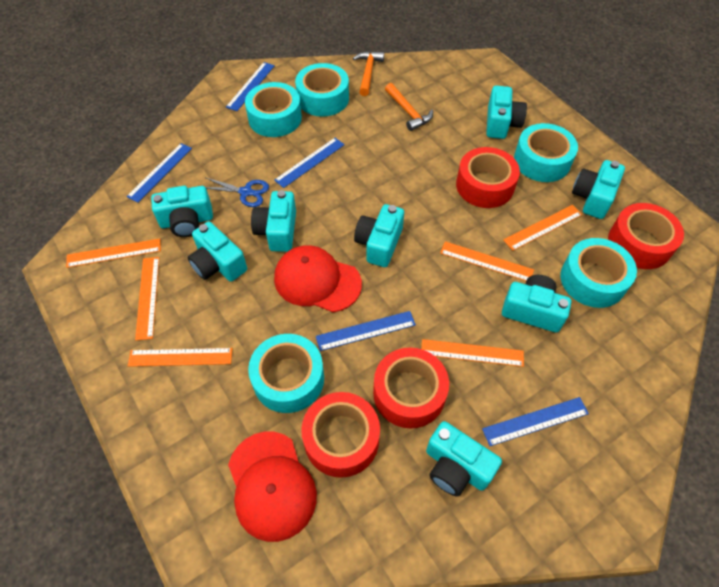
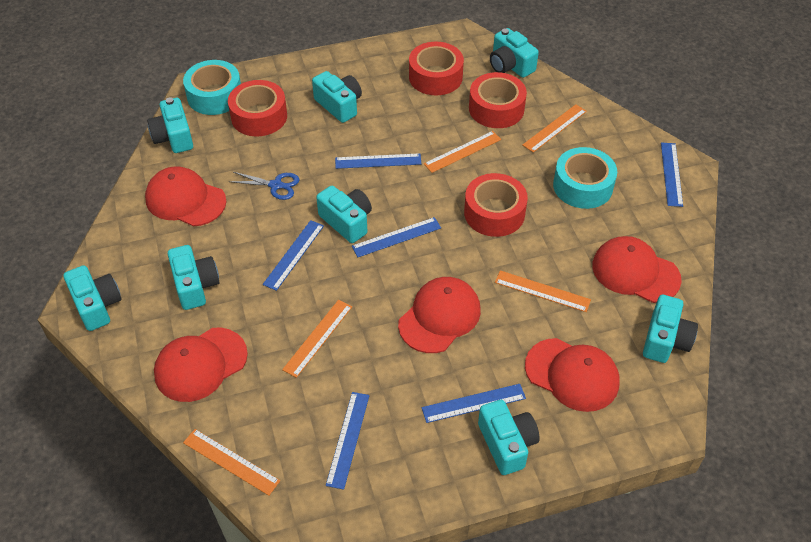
blue ruler: [127,143,192,203] [226,62,275,111] [274,138,345,188] [316,311,416,351] [482,397,589,446] = 5 -> [263,220,324,291] [326,392,369,490] [335,153,421,169] [352,217,441,257] [422,384,526,423] [661,143,683,207] = 6
orange hammer: [353,51,384,96] [385,83,433,131] = 2 -> none = 0
orange ruler: [66,238,161,268] [128,348,233,367] [135,257,159,341] [421,339,524,367] [440,241,534,281] [503,205,583,251] = 6 -> [183,429,280,496] [282,300,352,378] [424,131,501,173] [495,270,591,312] [523,104,587,153] = 5
red cap: [228,431,317,542] [274,245,362,312] = 2 -> [145,166,226,226] [154,328,248,402] [398,277,481,353] [525,338,620,412] [592,236,682,303] = 5
turquoise tape: [245,82,302,137] [248,334,324,413] [295,63,349,116] [514,123,578,182] [560,238,637,308] = 5 -> [183,60,241,115] [553,147,617,209] = 2

